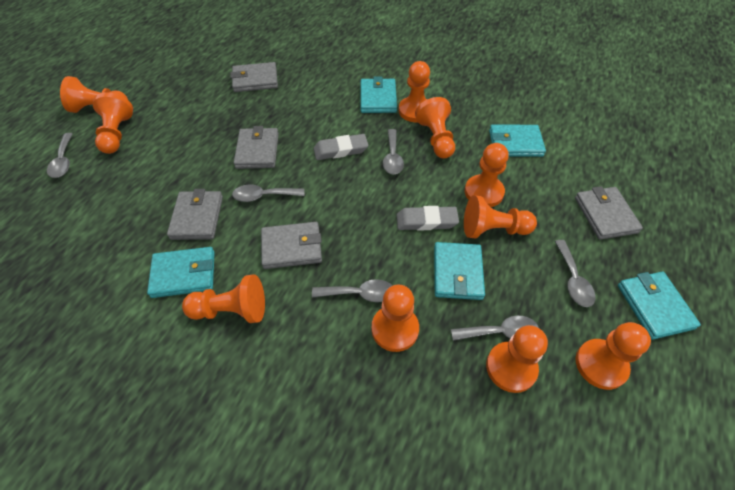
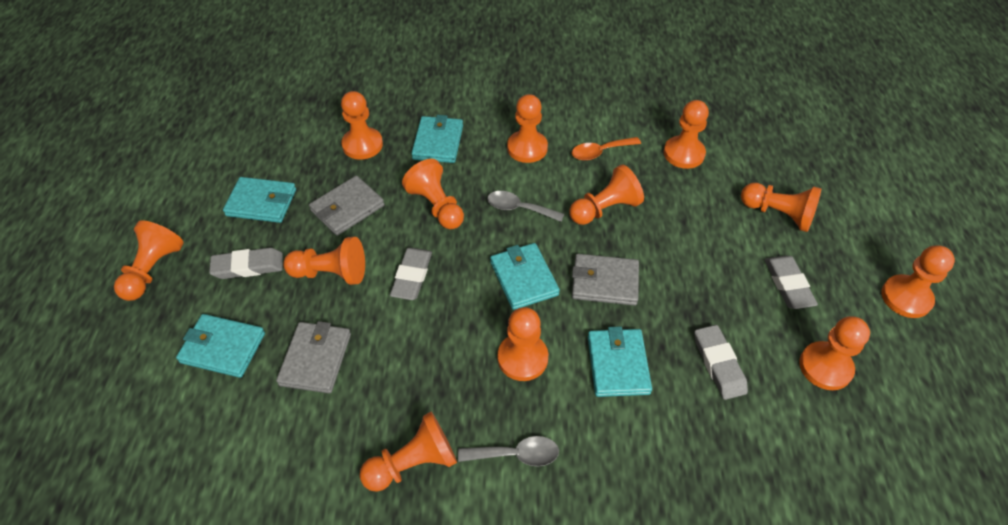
grey eraser: [314,134,368,160] [397,206,459,231] = 2 -> [209,248,283,279] [390,248,432,300] [695,325,748,400] [764,256,818,309] = 4
grey spoon: [47,133,73,178] [232,185,304,202] [312,279,392,302] [383,129,404,174] [451,316,539,341] [555,240,595,307] = 6 -> [458,436,559,466] [487,191,564,222] = 2
grey wallet: [167,189,223,240] [230,62,278,92] [234,126,279,169] [261,222,322,269] [575,186,643,240] = 5 -> [276,321,351,394] [309,176,384,236] [572,254,639,306] = 3
orange pawn: [60,76,128,113] [93,92,133,154] [182,274,265,323] [371,285,419,352] [399,61,430,122] [415,97,455,158] [464,195,537,238] [465,143,509,207] [486,325,548,393] [576,322,651,390] = 10 -> [114,220,184,301] [283,237,365,285] [341,91,383,160] [360,412,457,492] [402,159,464,229] [498,307,548,381] [507,94,548,163] [570,164,644,225] [664,100,709,169] [741,183,821,232] [799,316,870,390] [881,245,955,318] = 12
orange spoon: none = 0 -> [572,137,641,161] = 1

